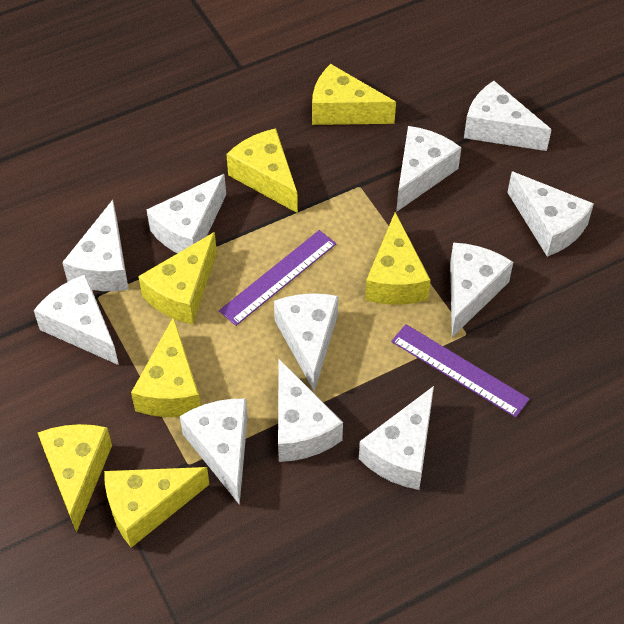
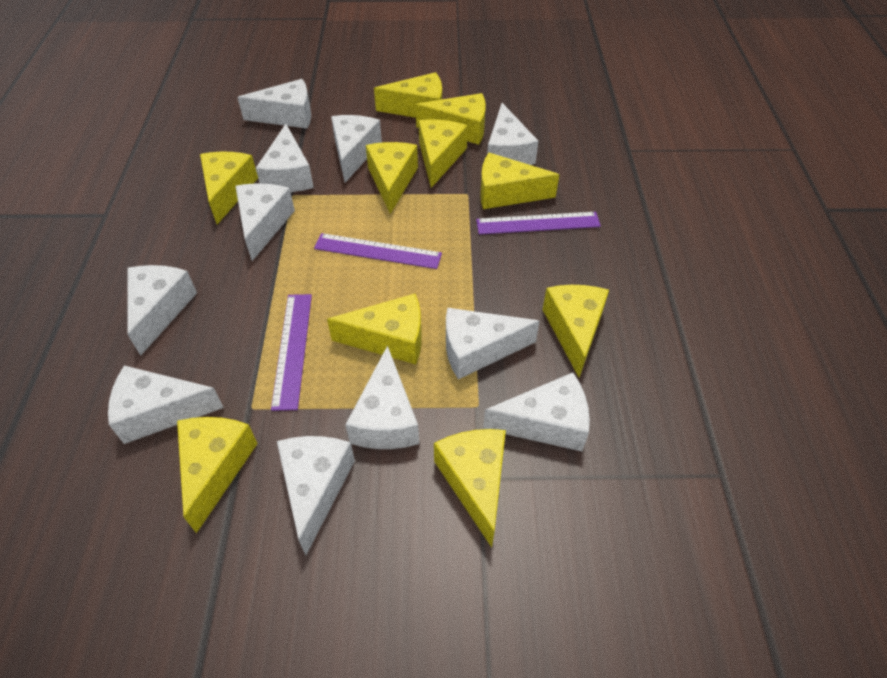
purple ruler: [219,230,336,326] [391,324,530,418] = 2 -> [271,294,312,411] [314,233,442,269] [476,212,601,235] = 3
yellow cheese: [38,424,112,533] [104,467,210,548] [131,317,201,417] [138,232,217,324] [226,128,298,213] [312,64,396,125] [365,212,431,304] = 7 -> [177,417,258,533] [200,152,258,225] [327,294,422,364] [366,142,418,214] [374,72,442,118] [416,93,486,145] [418,119,468,188] [434,429,506,547] [480,153,559,209] [542,285,609,378] = 10

